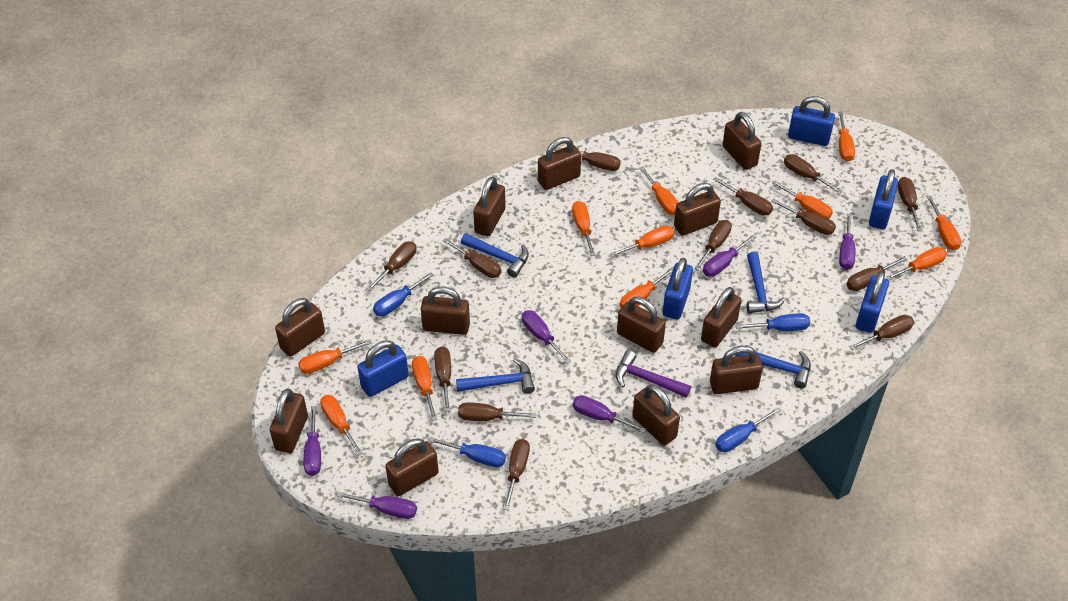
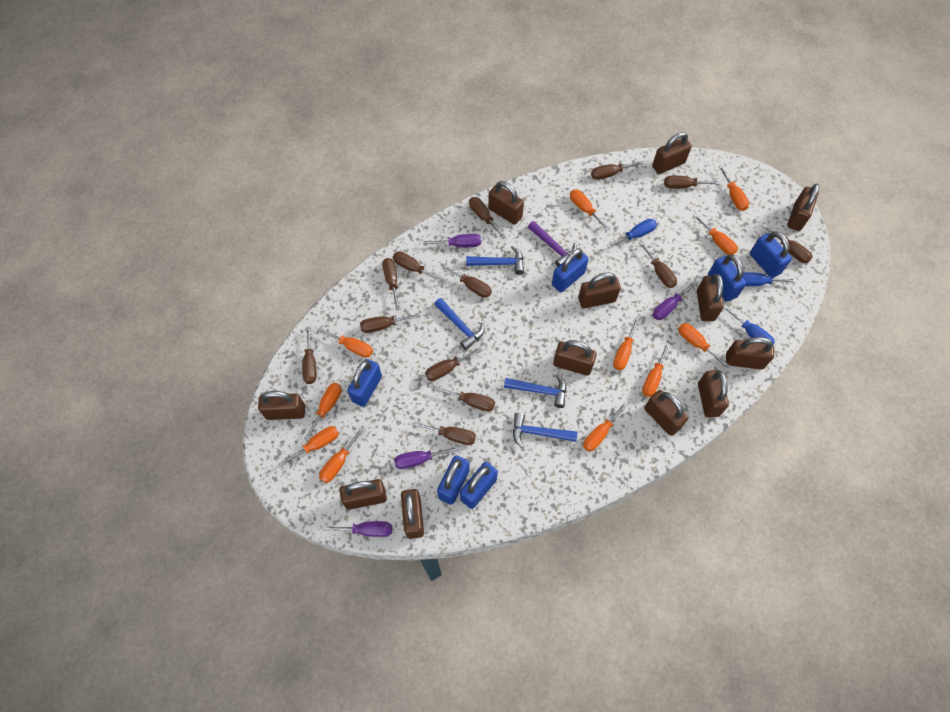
blue padlock: [358,340,409,397] [663,258,693,319] [788,96,835,146] [856,271,889,333] [869,169,898,229] = 5 -> [347,359,382,407] [437,455,470,505] [460,462,498,509] [552,249,589,292] [708,254,746,302] [750,231,792,278] = 6
blue screwdriver: [373,272,434,316] [429,437,506,467] [715,408,780,452] [736,313,810,331] = 4 -> [607,219,657,248] [724,305,775,344] [742,272,797,286] = 3
purple screwdriver: [304,406,321,476] [337,492,417,519] [522,310,571,364] [572,395,646,433] [703,235,756,277] [839,214,855,270] = 6 -> [323,521,392,537] [394,446,459,469] [423,234,481,247] [653,281,697,320] = 4

